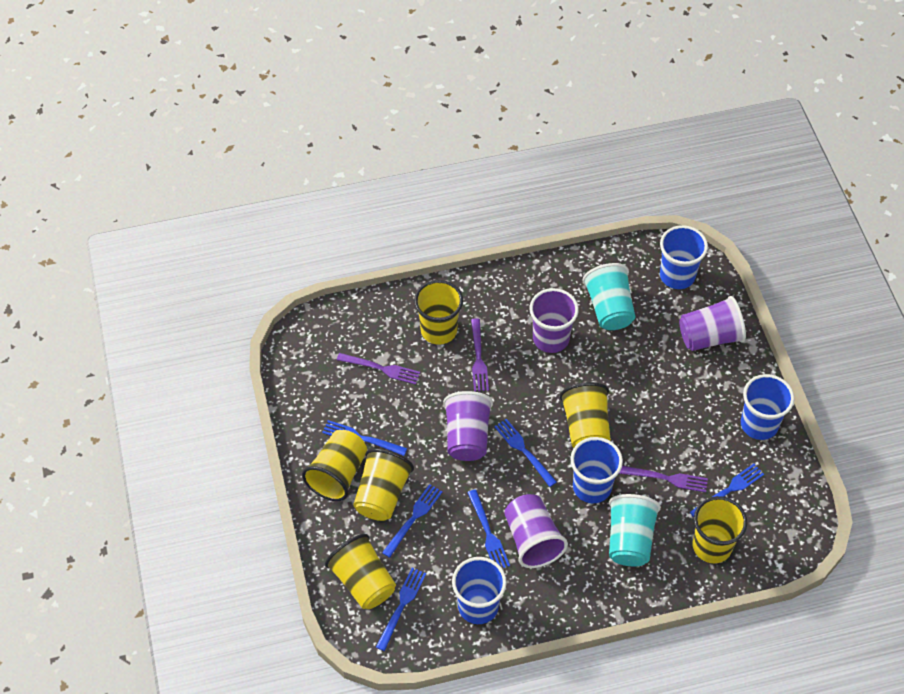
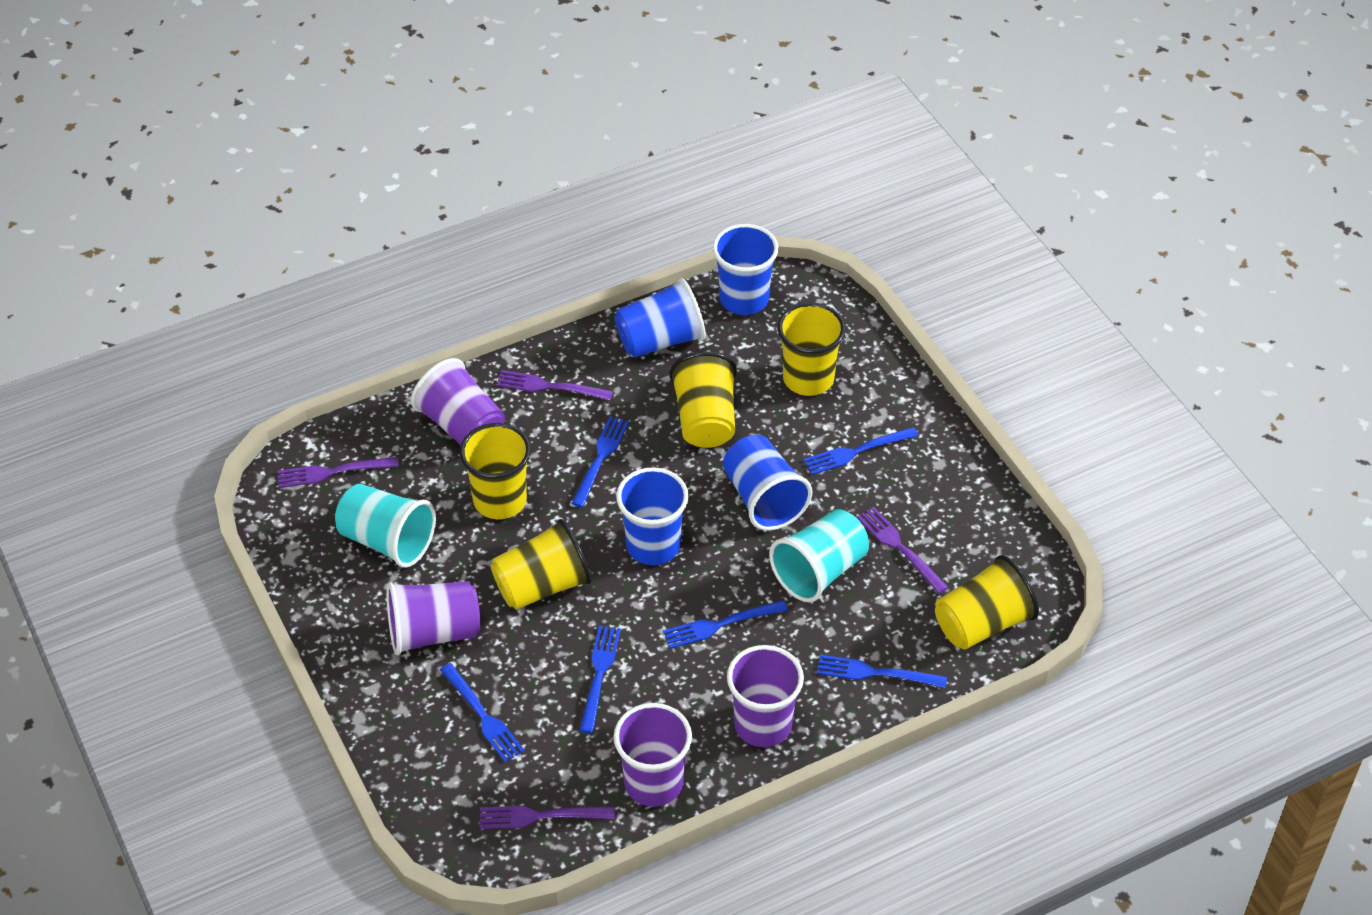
purple fork: [337,353,420,385] [471,318,489,392] [619,466,708,492] = 3 -> [278,457,399,488] [480,806,615,829] [496,370,613,400] [857,507,949,594] = 4
yellow cup: [302,430,367,501] [325,534,396,609] [353,448,414,521] [414,280,463,345] [560,382,611,448] [693,496,747,563] = 6 -> [460,423,531,519] [491,519,592,610] [669,351,737,448] [778,303,846,396] [935,555,1039,650] = 5

